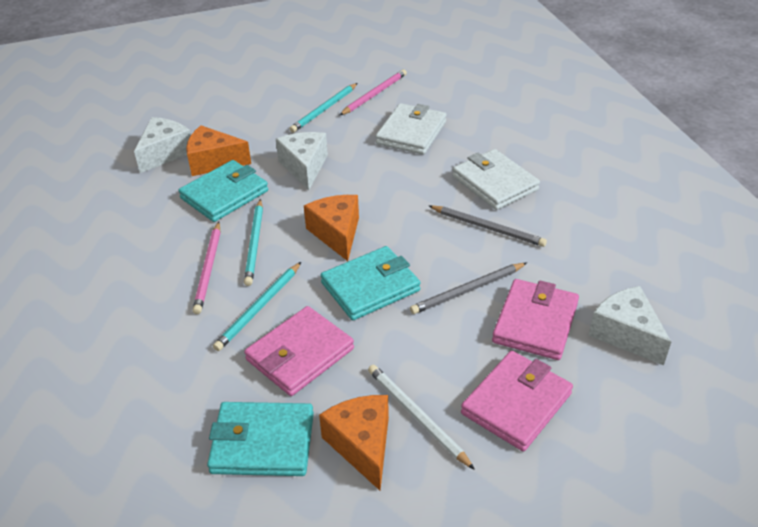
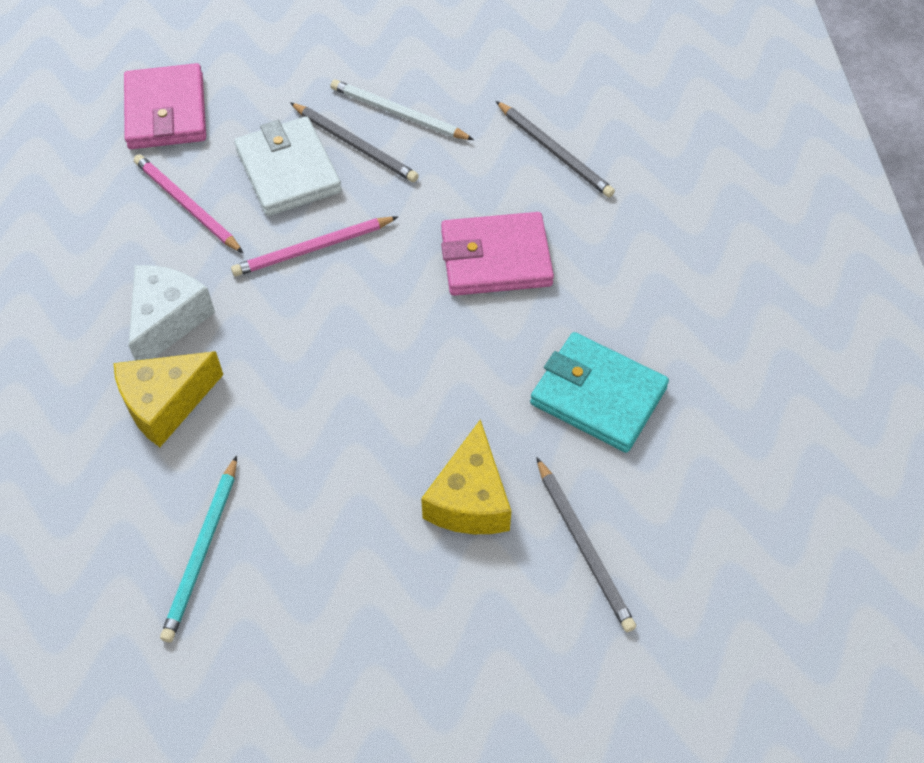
grey pencil: [410,263,527,314] [429,205,547,247] = 2 -> [290,102,419,182] [496,101,615,198] [536,457,636,632] = 3
orange cheese: [186,125,251,176] [304,195,359,261] [319,395,389,490] = 3 -> none = 0
pink wallet: [244,306,354,396] [461,351,573,451] [492,279,579,360] = 3 -> [124,63,206,149] [441,212,554,296] = 2
turquoise pencil: [213,262,301,351] [244,199,263,286] [289,83,358,133] = 3 -> [160,456,237,642] = 1
turquoise wallet: [179,160,268,222] [207,402,314,476] [320,246,420,320] = 3 -> [530,332,669,453] = 1
white cheese: [134,117,191,173] [276,132,328,190] [588,286,671,366] = 3 -> [129,265,215,361] = 1
white wallet: [376,103,447,155] [453,149,540,210] = 2 -> [234,116,342,216] = 1
yellow cheese: none = 0 -> [114,351,223,447] [421,419,511,534] = 2

